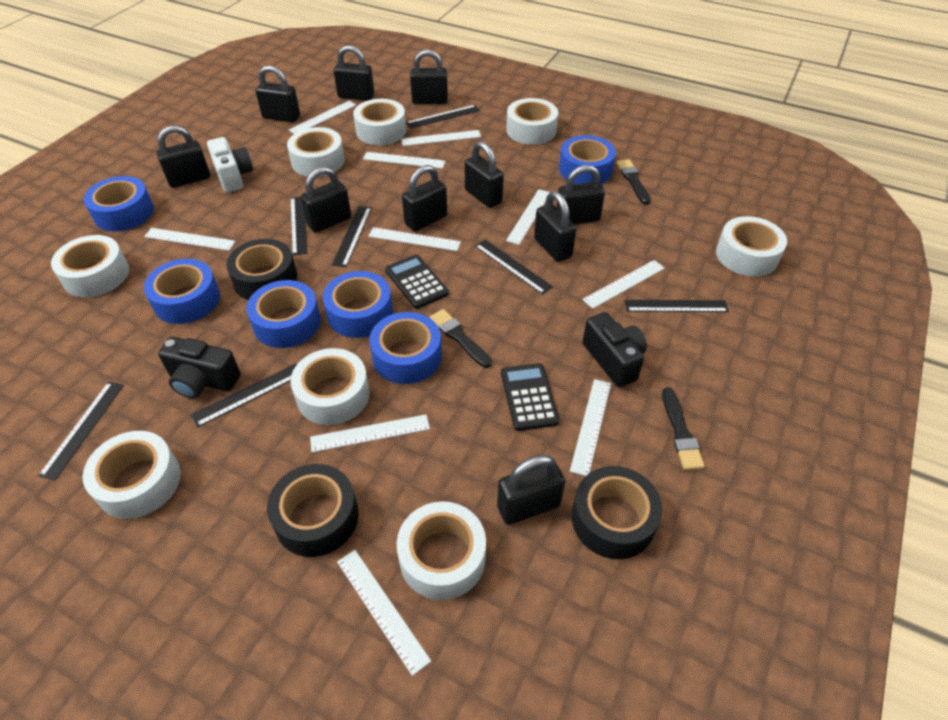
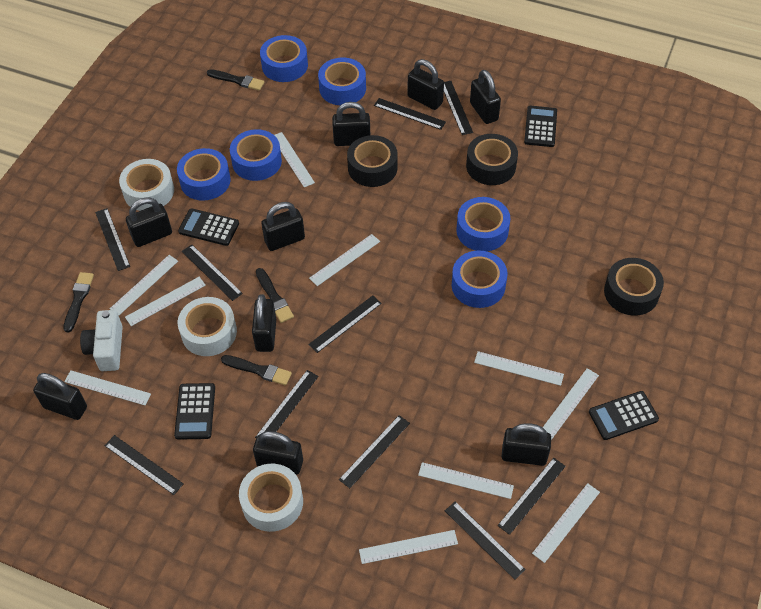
black brush: [430,309,492,368] [616,159,651,205] [662,387,705,470] = 3 -> [63,272,94,333] [207,69,264,91] [221,355,292,386] [256,268,294,323] = 4
black calculator: [385,255,449,309] [501,363,559,431] = 2 -> [174,383,215,440] [178,208,239,246] [524,106,557,147] [589,391,659,440] = 4
black camera: [158,337,241,399] [582,312,647,388] = 2 -> none = 0
black padlock: [156,125,210,188] [255,65,300,122] [300,167,351,233] [334,45,374,101] [402,165,447,232] [410,49,448,104] [465,141,504,208] [497,455,565,525] [534,191,576,262] [556,165,605,225] = 10 -> [33,373,87,420] [126,197,172,247] [252,294,276,352] [253,431,303,475] [261,202,305,251] [332,102,370,146] [407,59,444,110] [470,70,501,124] [502,423,551,466] = 9
black ruler: [38,382,124,481] [191,363,297,427] [290,197,307,256] [332,206,372,267] [406,105,480,129] [475,240,553,295] [625,300,729,312] = 7 -> [95,208,130,271] [104,435,183,495] [182,244,243,301] [255,370,319,438] [308,295,382,353] [339,415,410,488] [374,98,446,130] [444,81,473,135] [445,501,526,580] [498,458,566,535] = 10
white tape: [51,235,129,297] [82,431,181,519] [287,127,345,177] [290,348,370,425] [353,99,406,145] [397,501,486,600] [506,98,558,145] [716,216,787,276] = 8 -> [119,159,174,211] [178,297,237,356] [239,464,303,532] = 3

